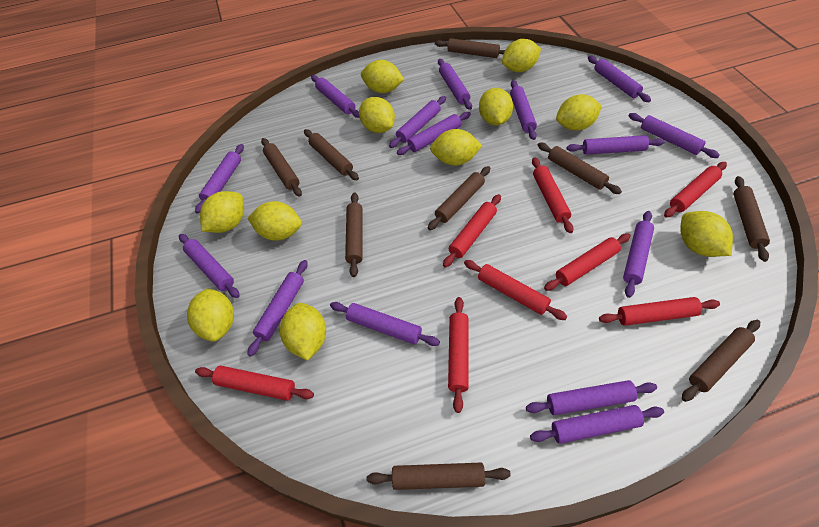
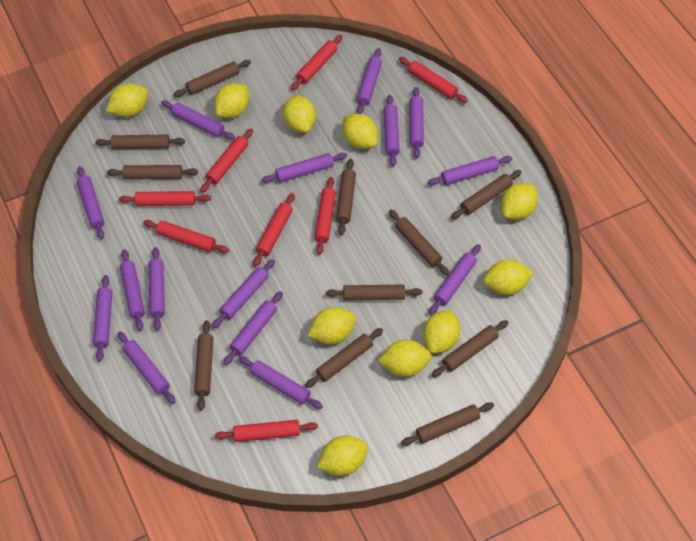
brown rolling pin: [261,138,302,197] [304,129,359,180] [345,193,363,277] [367,463,511,490] [428,166,490,230] [435,38,505,58] [538,143,622,194] [682,320,760,402] [734,176,770,262] = 9 -> [95,135,185,149] [107,165,198,180] [173,60,251,97] [194,320,213,411] [305,328,383,388] [326,285,422,301] [336,159,356,235] [389,210,449,275] [401,402,494,446] [432,320,509,377] [451,170,521,219] = 11
yellow lemon: [187,288,234,342] [200,191,244,233] [247,201,302,241] [280,303,326,361] [359,97,395,133] [361,60,404,93] [430,129,482,166] [479,88,513,125] [502,39,541,72] [556,94,602,131] [680,211,733,257] = 11 -> [106,83,148,117] [214,83,249,118] [283,96,316,133] [307,307,356,344] [317,436,368,476] [342,114,378,149] [378,340,431,377] [423,310,460,353] [483,259,534,295] [501,183,538,220] = 10

